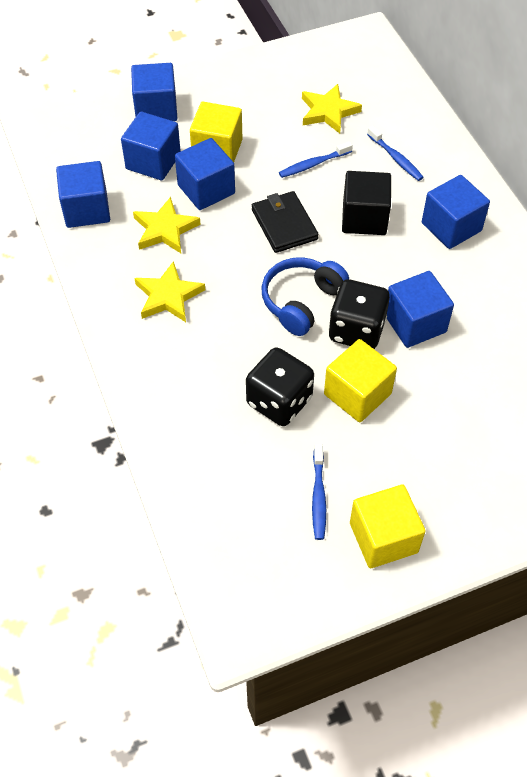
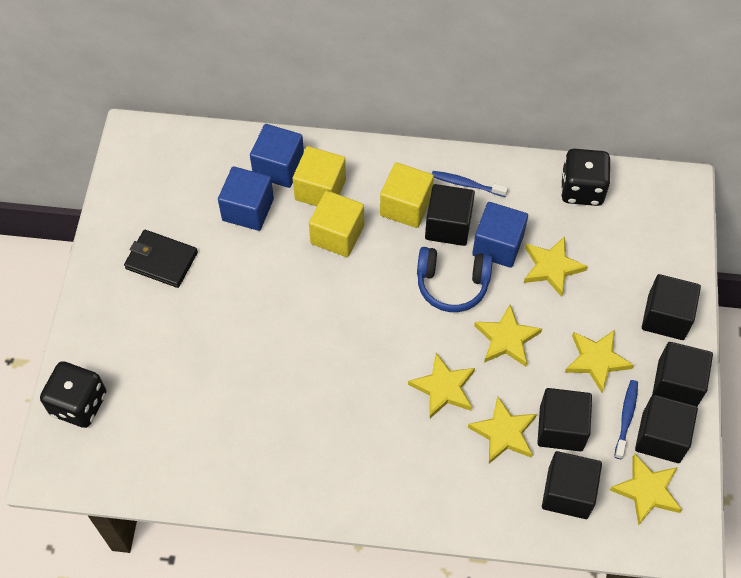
black cube: [342,171,391,235] = 1 -> [425,184,475,246] [537,388,592,452] [542,451,602,519] [635,395,698,463] [642,274,701,340] [652,342,713,406] = 6
blue cube: [56,161,110,228] [121,112,181,180] [131,63,177,121] [175,138,235,210] [387,271,454,348] [422,175,490,249] = 6 -> [218,166,274,231] [250,124,304,188] [472,202,528,268] = 3
blue toothbrush: [279,141,353,178] [312,444,326,540] [367,126,424,181] = 3 -> [432,171,508,197] [614,380,638,459] = 2
yellow star: [133,197,201,253] [135,261,205,322] [302,84,362,134] = 3 -> [408,353,475,418] [468,396,537,464] [474,304,542,367] [524,236,588,297] [565,330,634,393] [610,453,682,526] = 6

